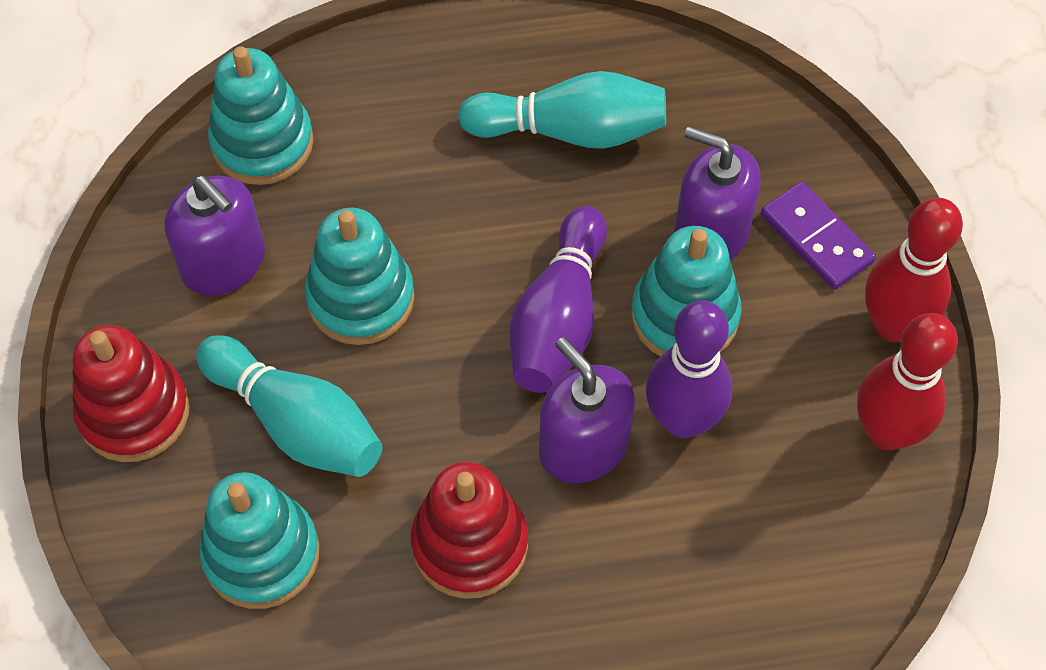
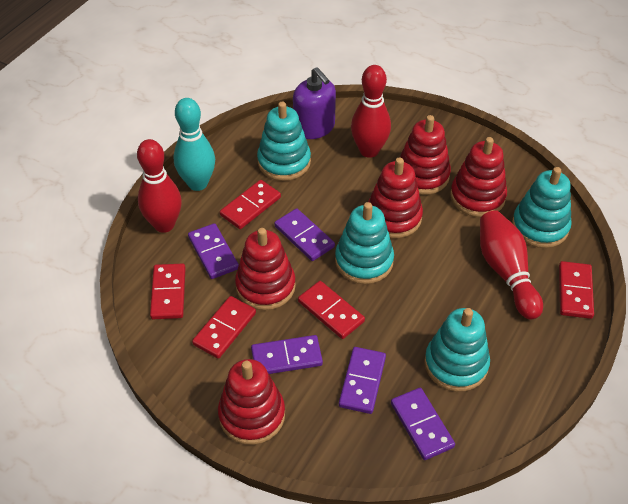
purple bowling pin: [510,206,607,393] [646,300,732,439] = 2 -> none = 0
purple domino: [761,182,876,289] = 1 -> [188,223,239,279] [251,335,323,374] [274,208,335,261] [339,347,386,414] [391,388,455,460] = 5
purple soap dispenser: [165,176,265,296] [539,337,635,483] [674,126,761,260] = 3 -> [293,67,336,139] = 1
red bowling pin: [857,313,958,450] [865,198,963,342] = 2 -> [137,139,182,233] [351,65,391,158] [480,210,543,320] = 3
red domino: none = 0 -> [150,264,186,319] [192,296,256,359] [220,180,281,229] [298,281,365,339] [559,261,594,319] = 5
red stacking toy: [72,325,190,462] [411,462,528,599] = 2 -> [218,359,285,445] [235,228,296,310] [368,157,423,238] [400,115,451,195] [450,137,507,217] = 5
turquoise bowling pin: [196,335,382,477] [458,71,666,149] = 2 -> [173,98,215,191] = 1

